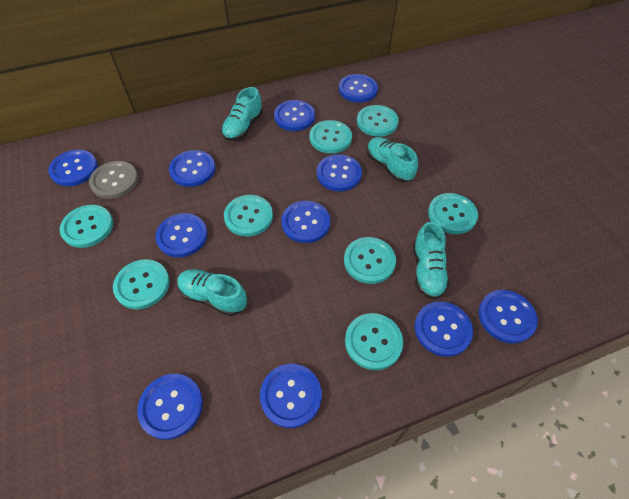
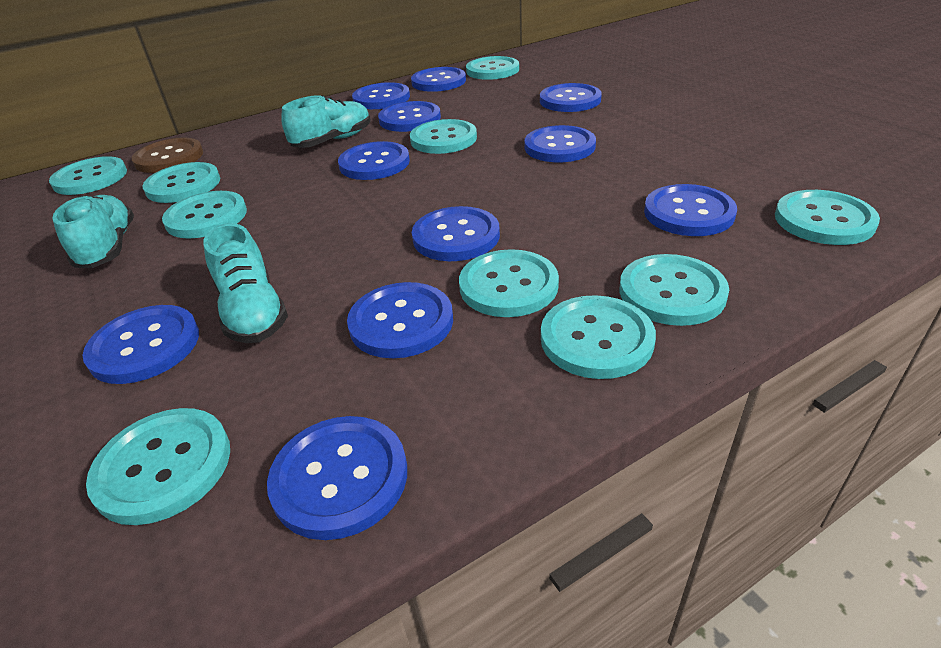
brown button: none = 0 -> [132,137,203,173] = 1
grey button: [89,161,138,199] = 1 -> none = 0
turquoise button: [60,205,113,248] [113,259,170,309] [224,195,273,237] [310,120,352,154] [344,237,396,284] [345,313,403,370] [357,105,399,137] [428,193,478,234] = 8 -> [49,156,127,195] [86,408,230,525] [142,162,220,203] [162,191,247,239] [410,119,477,154] [459,249,559,317] [466,56,519,80] [541,295,656,379] [620,254,729,326] [775,190,880,245] = 10
turquoise shoe: [177,269,247,316] [221,87,263,141] [367,137,418,182] [413,222,449,300] = 4 -> [52,195,134,268] [203,223,288,343] [281,95,371,148] = 3

